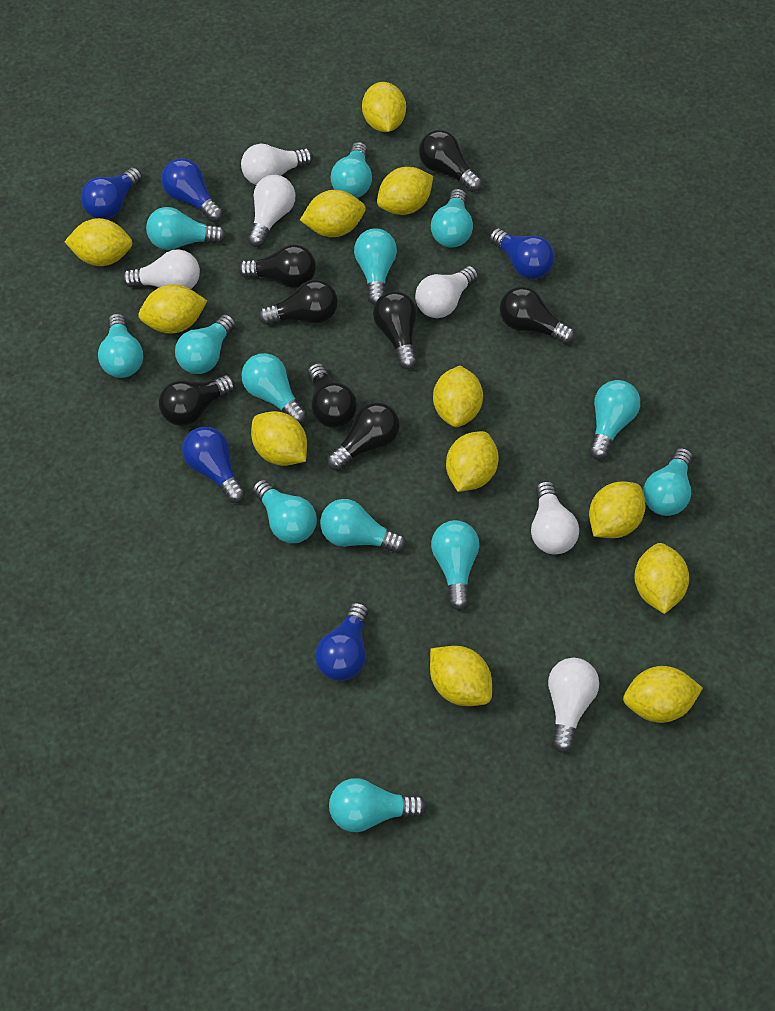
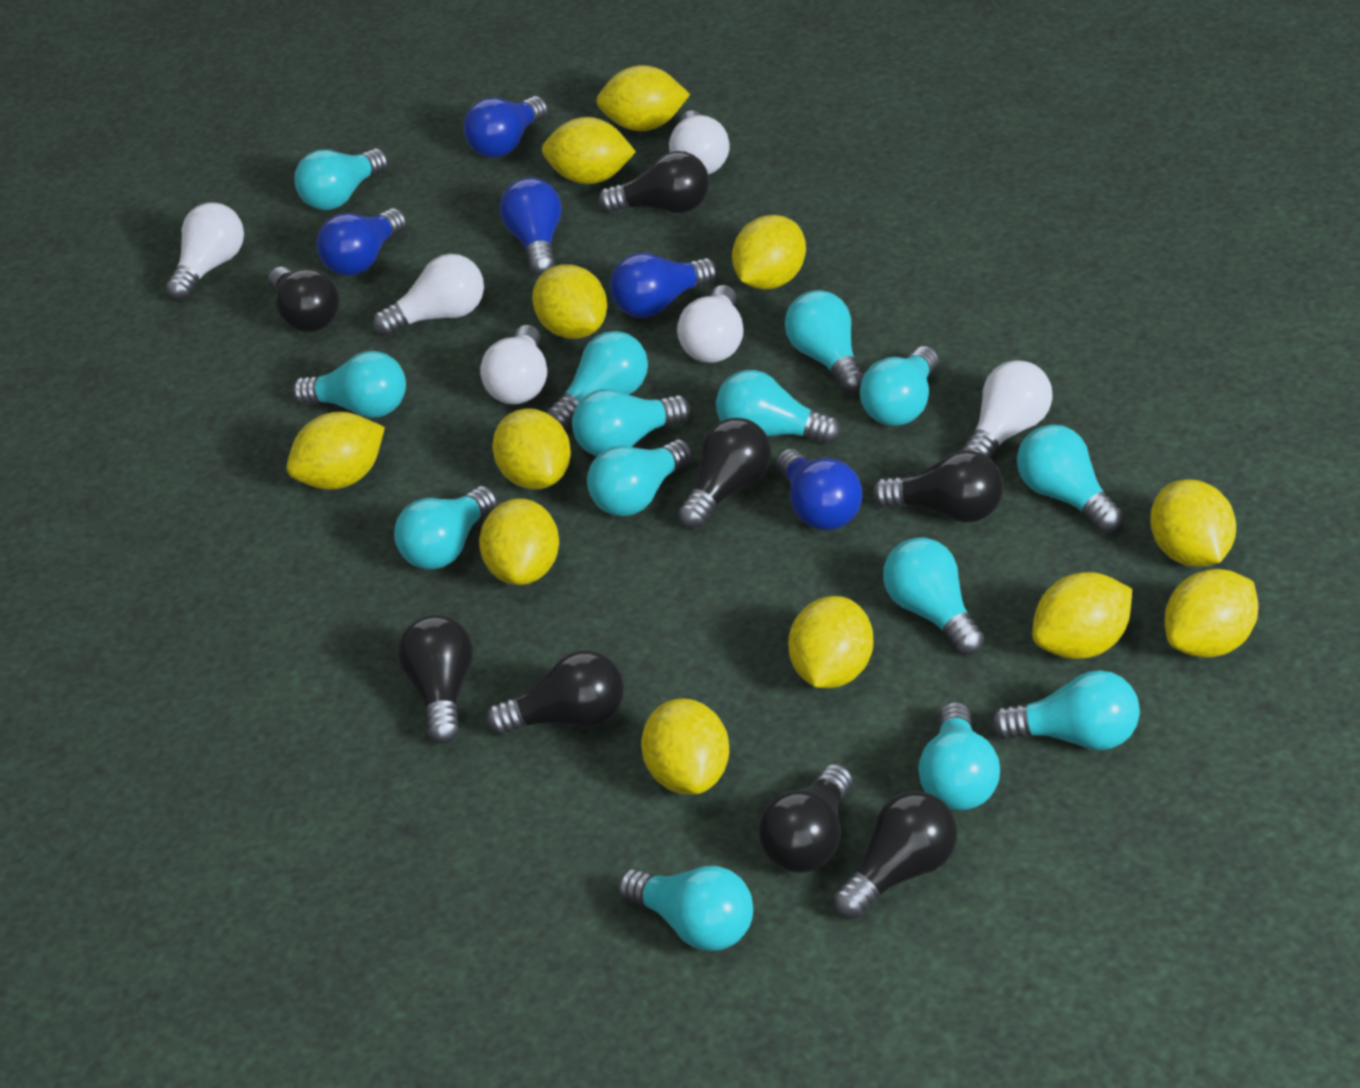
turquoise light bulb: [98,313,143,378] [146,207,226,250] [175,314,236,374] [241,353,307,424] [252,479,317,543] [320,499,406,553] [329,778,426,832] [331,142,372,198] [354,228,397,305] [431,189,473,248] [431,520,479,610] [589,380,640,460] [643,448,692,516] = 13 -> [292,351,406,418] [294,149,388,210] [394,486,497,570] [546,331,648,430] [572,389,690,457] [587,439,693,516] [618,866,753,951] [716,370,841,444] [785,290,864,393] [860,346,938,426] [883,537,984,655] [918,702,1000,811] [991,670,1140,750] [1017,424,1123,532] = 14

